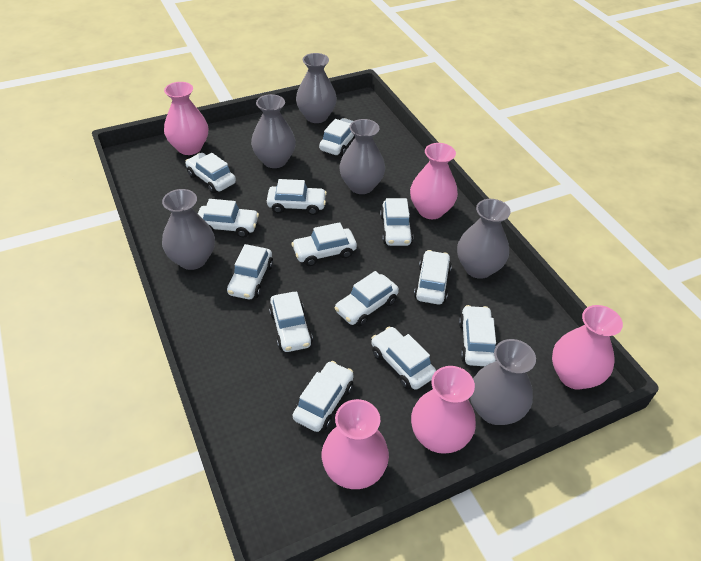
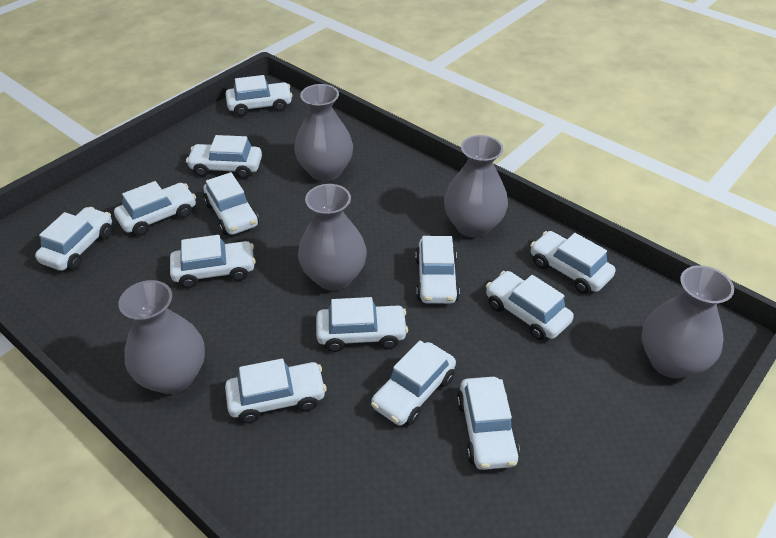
grey vase: [162,189,215,270] [251,94,296,168] [296,53,337,123] [339,119,385,194] [457,199,511,279] [470,339,536,425] = 6 -> [119,280,205,394] [294,84,353,182] [298,184,367,291] [444,135,508,238] [642,265,734,378] = 5
pink vase: [164,82,208,155] [322,399,389,489] [410,143,458,219] [411,366,476,454] [552,305,623,390] = 5 -> none = 0

